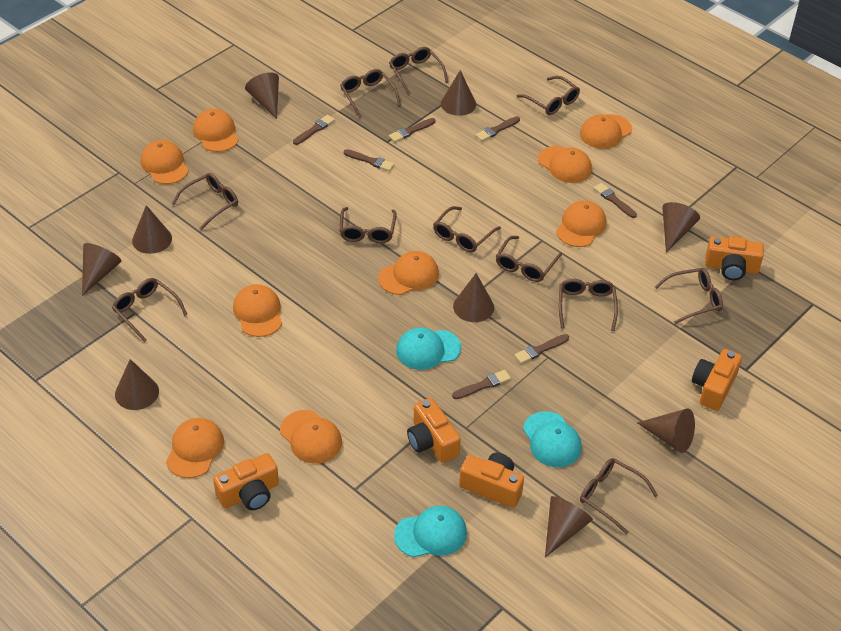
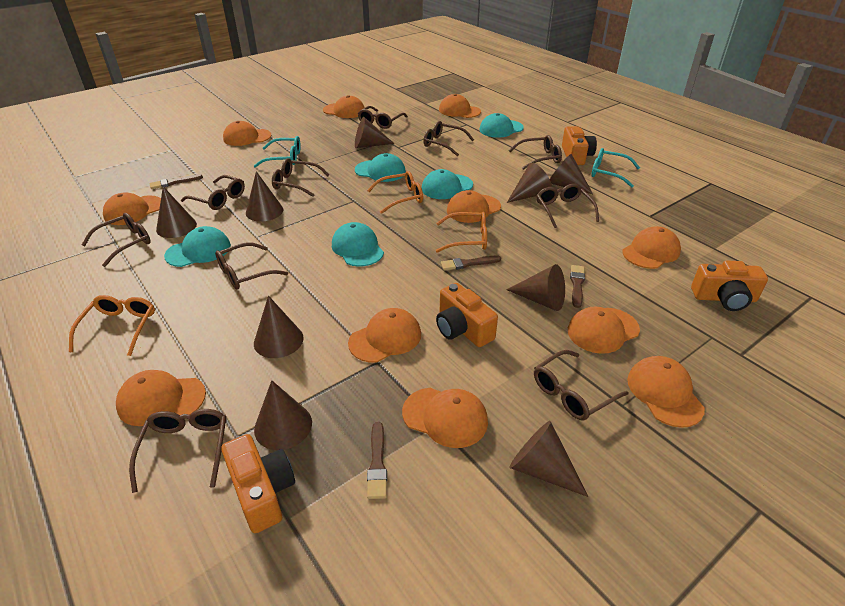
brown brush: [293,115,335,145] [343,149,395,171] [389,118,435,142] [452,370,511,399] [475,116,520,141] [514,334,569,364] [593,183,637,218] = 7 -> [149,174,203,189] [367,422,387,499] [441,256,501,271] [570,265,585,308] = 4
brown glasses: [112,278,188,342] [172,173,238,230] [340,69,401,118] [340,207,397,243] [389,47,448,94] [433,206,501,252] [496,236,562,282] [517,76,580,115] [559,279,618,331] [580,458,658,534] [655,268,723,324] = 11 -> [82,213,151,267] [129,409,227,493] [181,175,245,210] [215,242,288,289] [272,158,329,197] [358,106,408,129] [423,121,474,156] [509,135,562,170] [534,350,629,421] [536,184,599,228] = 10
orange camera: [213,453,279,510] [407,398,461,463] [459,453,524,508] [692,349,742,411] [705,236,764,280] = 5 -> [221,434,295,533] [436,283,498,347] [562,126,597,165] [691,260,768,311] = 4
orange cap: [141,140,189,184] [166,418,224,478] [193,109,239,152] [233,284,282,337] [280,410,342,463] [378,251,439,295] [538,146,592,183] [556,200,606,247] [580,114,632,149] = 9 -> [103,192,161,225] [116,370,206,426] [223,121,271,146] [323,95,365,118] [348,308,421,363] [402,388,488,448] [439,94,481,118] [447,190,501,223] [568,307,640,354] [622,226,681,269] [627,356,705,428] = 11
orange glasses: none = 0 -> [69,295,155,356] [367,171,423,214] [436,211,487,253] = 3
turquoise cap: [394,506,467,557] [396,327,461,370] [523,411,582,467] = 3 -> [164,226,231,267] [332,222,384,267] [355,153,406,182] [422,169,473,199] [479,113,524,138] = 5
turquoise glasses: none = 0 -> [254,136,301,168] [591,148,640,188] = 2

